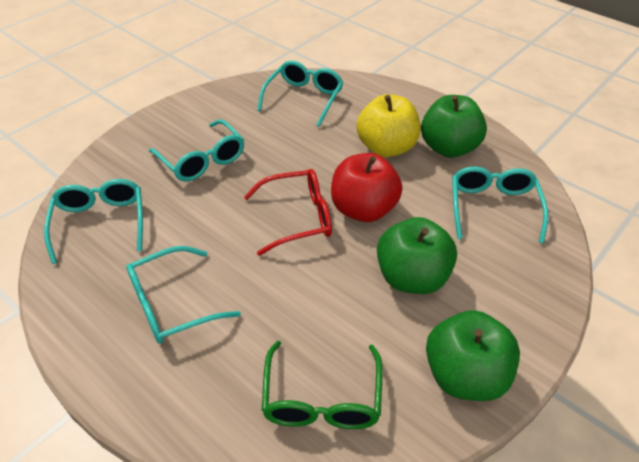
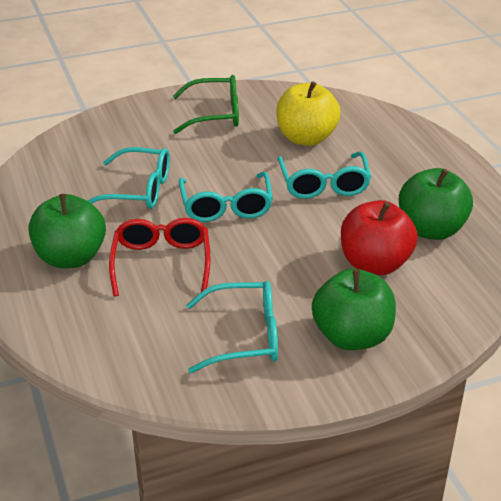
turquoise glasses: [44,179,143,264] [126,246,241,344] [149,119,244,181] [257,61,344,127] [452,166,548,243] = 5 -> [88,147,170,209] [179,172,273,222] [186,281,278,373] [278,152,371,199] = 4

